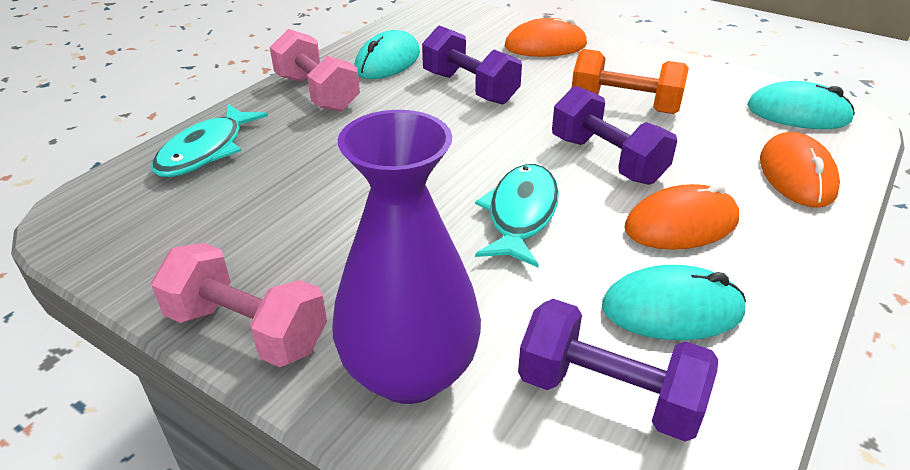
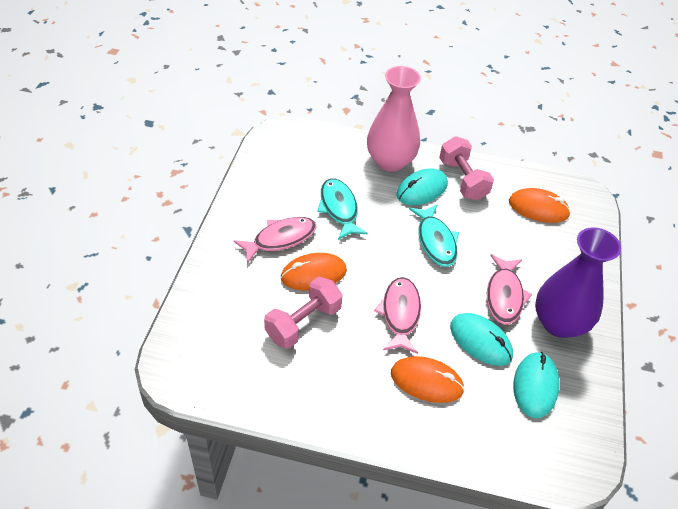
orange dumbbell: [572,49,689,114] = 1 -> none = 0
pink fish: none = 0 -> [234,217,317,264] [374,277,421,354] [487,254,532,325] = 3
pink vase: none = 0 -> [367,66,421,172] = 1
purple dumbbell: [422,25,522,105] [518,299,718,442] [552,86,677,185] = 3 -> none = 0

